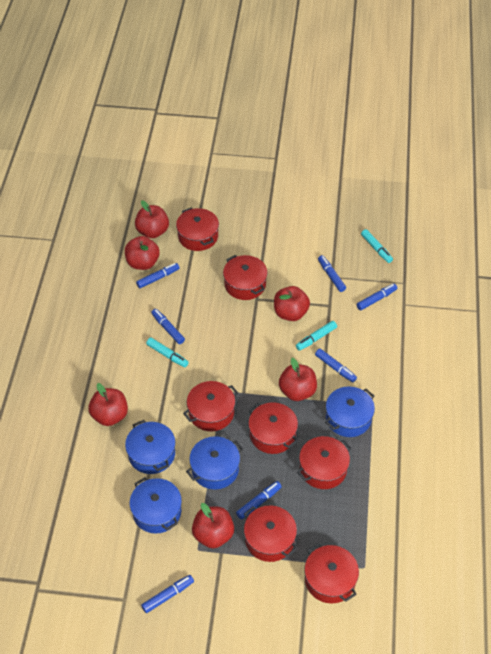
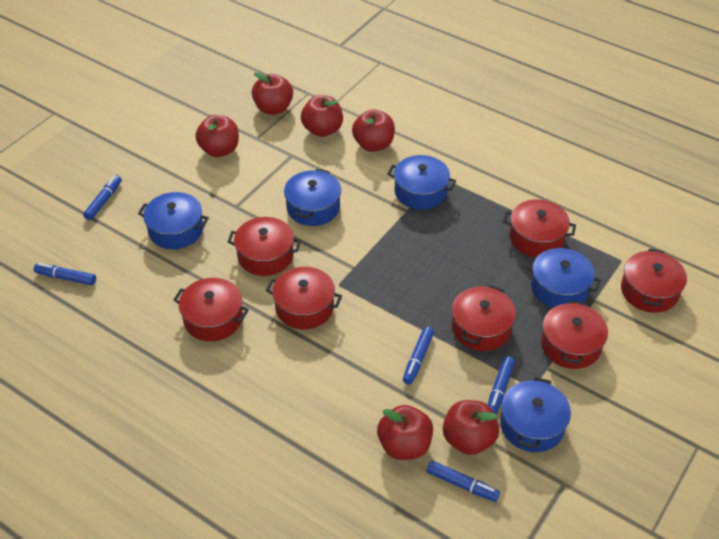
blue marker: [136,263,180,288] [141,575,194,613] [151,309,185,344] [236,481,282,520] [315,349,357,382] [318,255,346,292] [357,283,397,310] = 7 -> [34,263,96,285] [83,175,122,220] [403,327,434,384] [427,461,500,502] [488,356,515,414] = 5
blue pot: [125,420,176,474] [130,477,182,534] [186,436,243,490] [325,387,375,437] = 4 -> [138,192,209,249] [284,169,341,226] [387,155,456,210] [500,377,571,452] [525,248,601,308] = 5
turquoise marker: [146,337,189,368] [296,321,337,351] [361,229,393,263] = 3 -> none = 0

